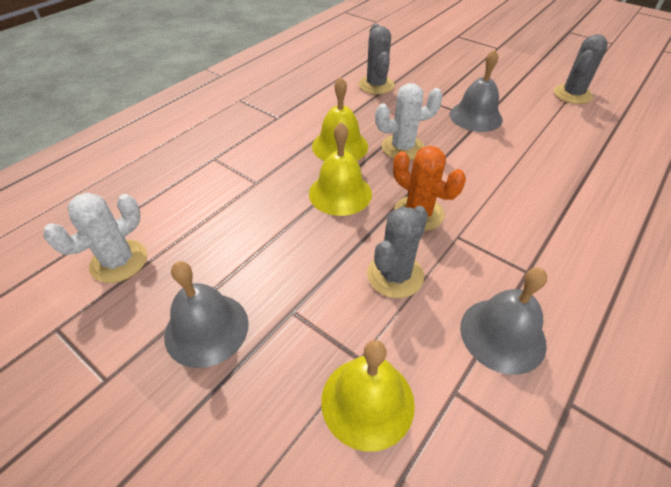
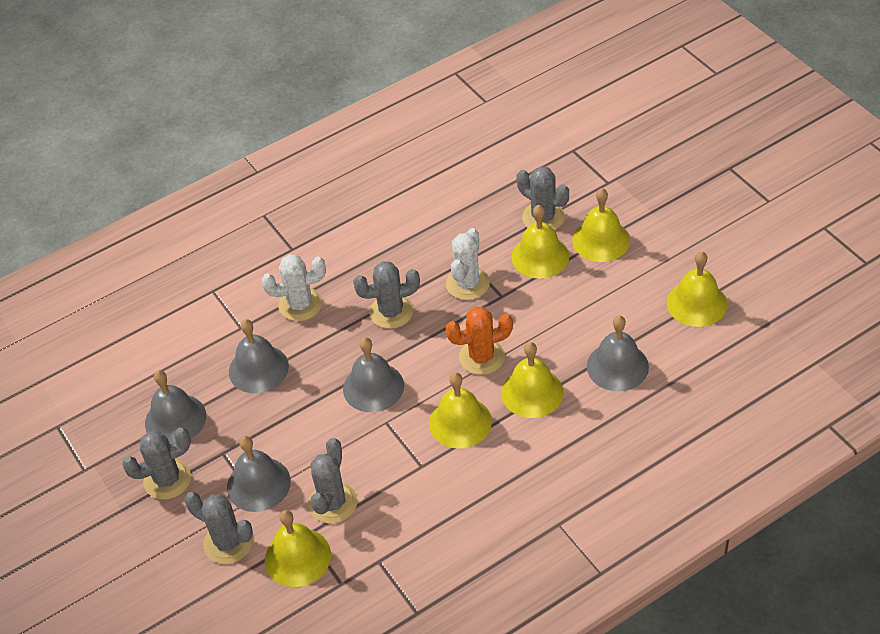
grey bell: [164,261,249,368] [450,49,503,132] [460,267,547,375] = 3 -> [145,370,206,444] [227,436,291,512] [229,319,289,393] [343,337,404,412] [587,316,649,392] = 5
grey cactus: [359,24,395,94] [367,206,428,298] [554,34,608,104] = 3 -> [122,427,191,500] [184,492,253,564] [308,438,358,524] [353,261,420,329] [516,166,569,230] = 5
yellow bell: [309,122,372,216] [312,77,368,161] [321,340,415,452] = 3 -> [265,510,331,587] [429,372,492,449] [501,342,563,418] [511,205,569,279] [572,188,630,262] [667,251,727,327] = 6

